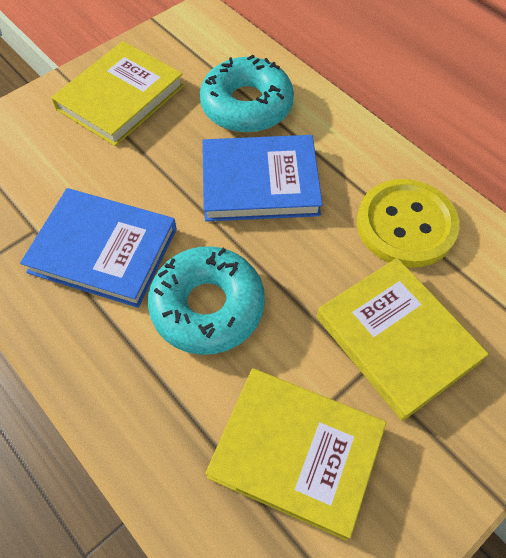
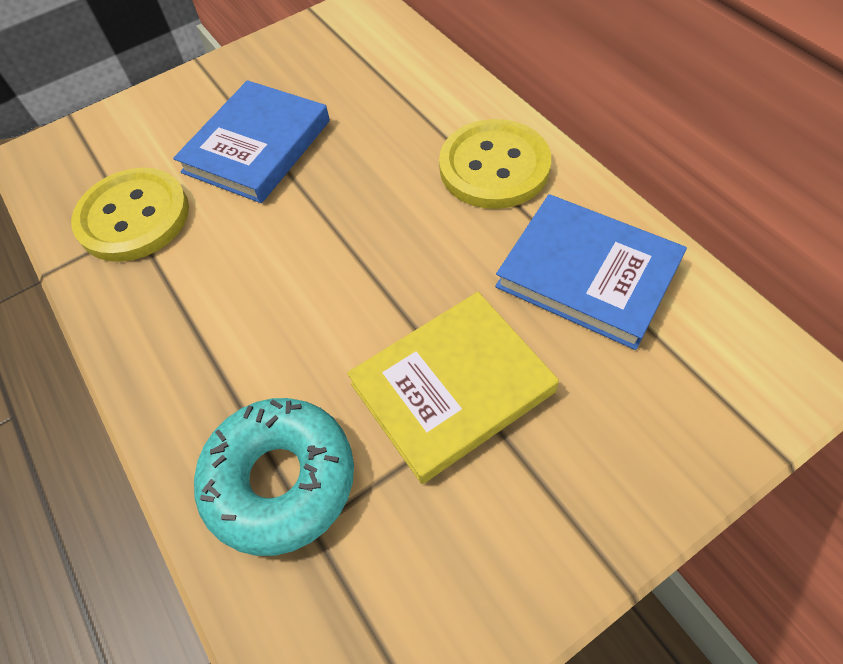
turquoise donut: [148,246,265,355] [200,55,294,133] = 2 -> [194,398,354,556] = 1
yellow book: [51,41,184,146] [205,368,386,541] [317,258,489,421] = 3 -> [347,292,559,484] = 1
yellow button: [357,179,460,268] = 1 -> [71,168,189,262] [439,119,551,209] = 2

